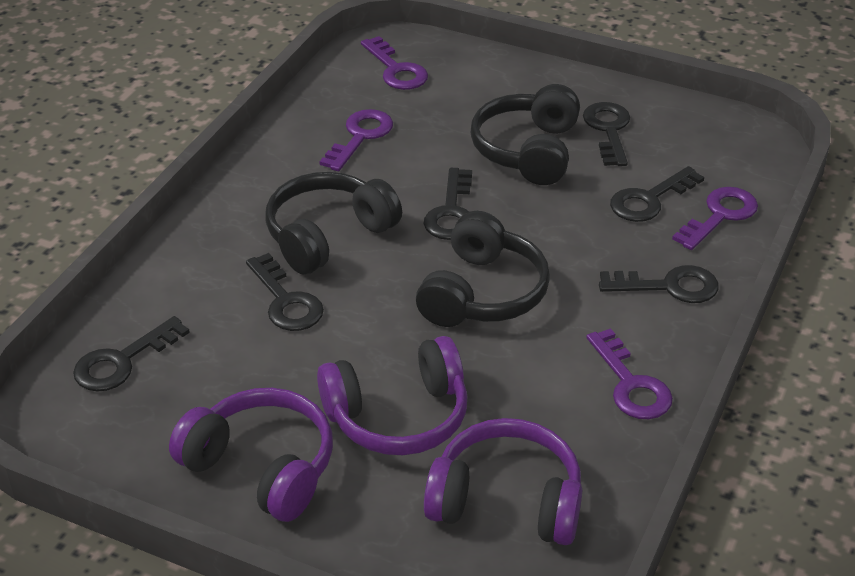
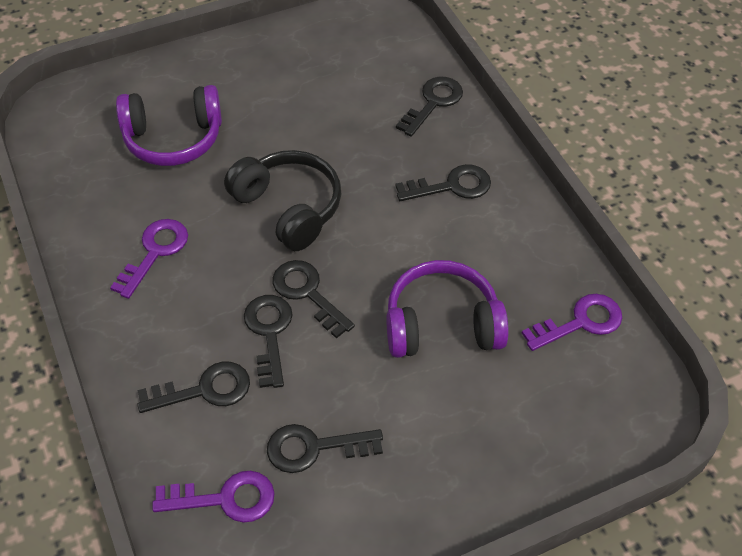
black headphones: [266,172,402,275] [416,211,550,327] [471,84,580,185] = 3 -> [224,150,341,251] = 1
purple headphones: [169,388,333,522] [317,336,468,455] [424,418,582,545] = 3 -> [116,85,222,166] [386,260,509,358] = 2
purple key: [319,109,393,171] [361,36,428,90] [587,328,673,419] [672,187,758,250] = 4 -> [110,219,188,299] [152,471,275,523] [522,294,622,351] = 3

